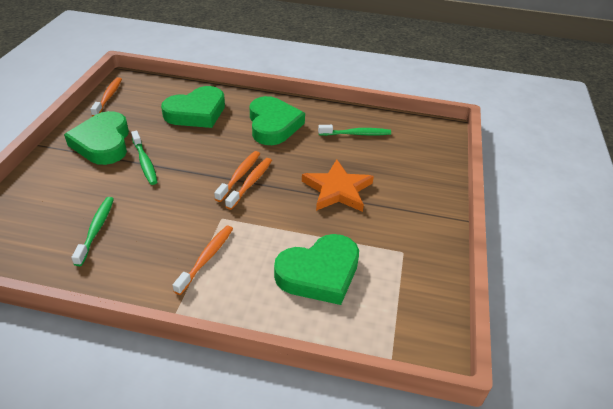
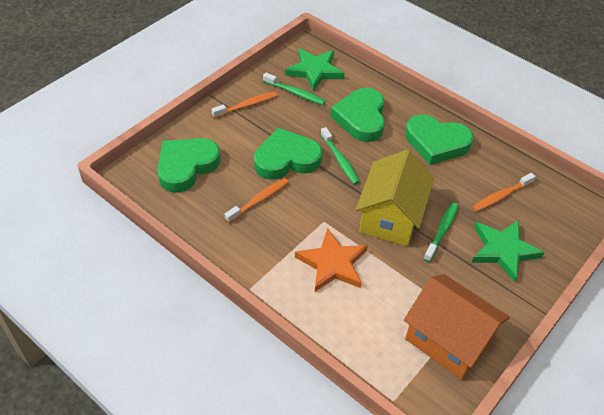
green star: none = 0 -> [285,48,345,92] [472,220,545,282] = 2
orange house: none = 0 -> [404,274,510,380] = 1
orange toothbrush: [90,77,122,116] [173,225,233,295] [214,151,260,202] [225,158,272,210] = 4 -> [212,92,278,118] [225,178,289,223] [472,173,536,212] = 3
yellow house: none = 0 -> [355,149,435,246] = 1

